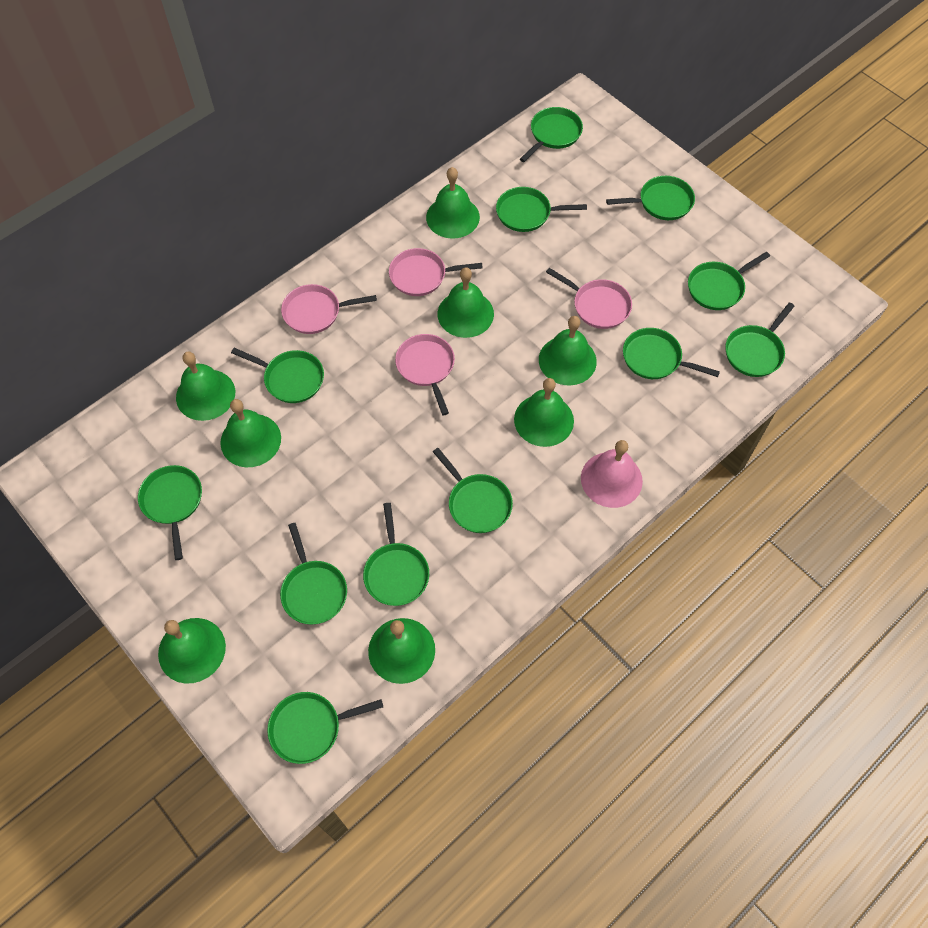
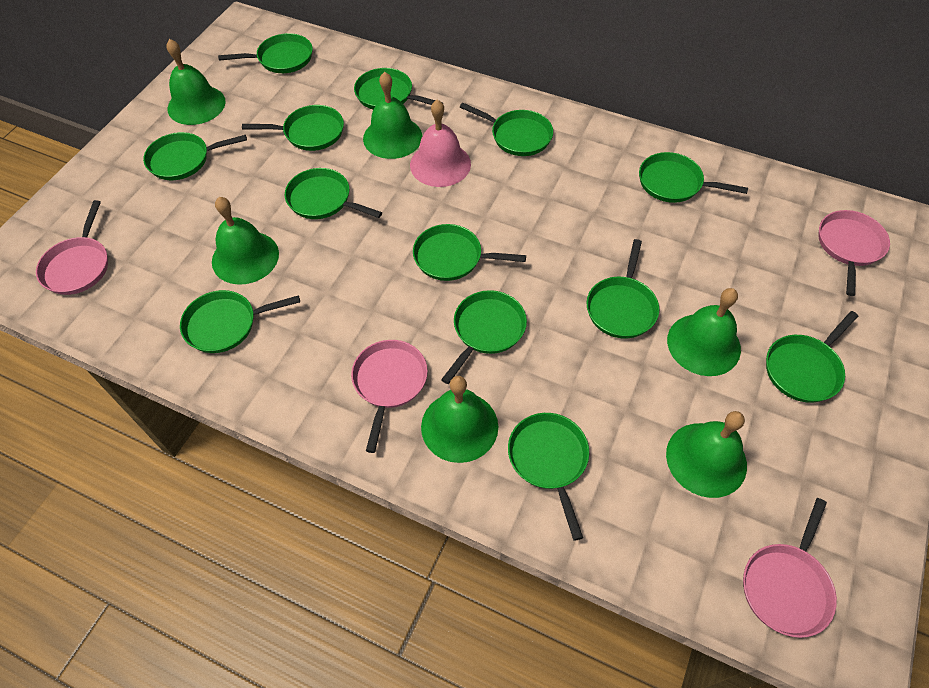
green bell: [158,618,226,684] [176,352,235,421] [220,399,281,467] [368,618,435,684] [426,167,480,239] [438,267,494,338] [514,378,574,447] [539,316,597,386] = 8 -> [166,39,226,125] [212,197,279,285] [363,72,422,159] [421,376,498,463] [666,411,747,498] [667,288,741,376] = 6
green pan: [138,465,202,560] [231,348,324,403] [267,692,383,764] [280,523,347,625] [363,503,429,606] [433,448,513,533] [496,187,587,232] [520,107,583,162] [606,176,695,220] [623,328,720,379] [688,252,770,310] [725,302,795,377] = 12 -> [143,132,247,180] [180,290,300,353] [218,33,313,73] [242,105,344,151] [285,168,382,219] [354,68,443,110] [413,224,526,281] [441,290,527,384] [460,103,553,156] [508,413,589,541] [587,239,659,339] [639,152,748,203] [766,311,858,403] = 13

